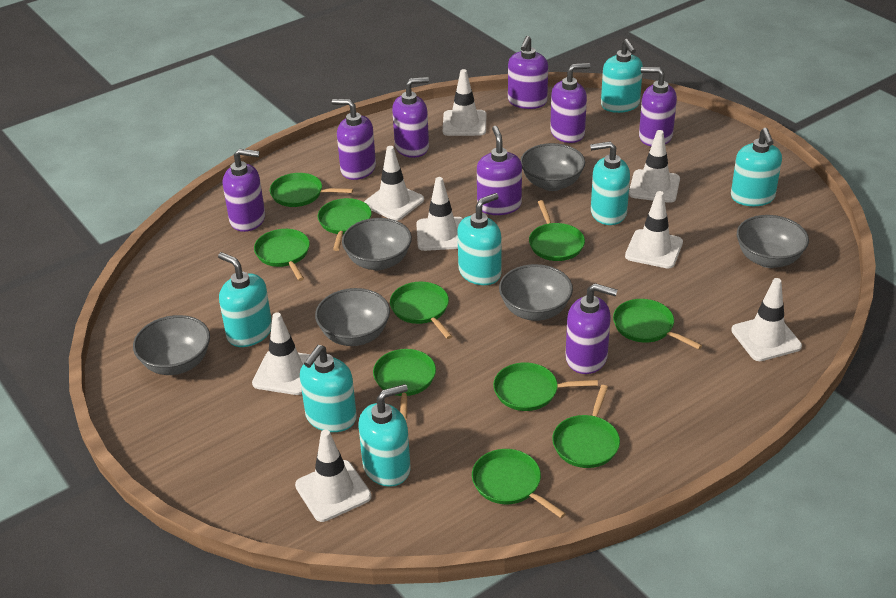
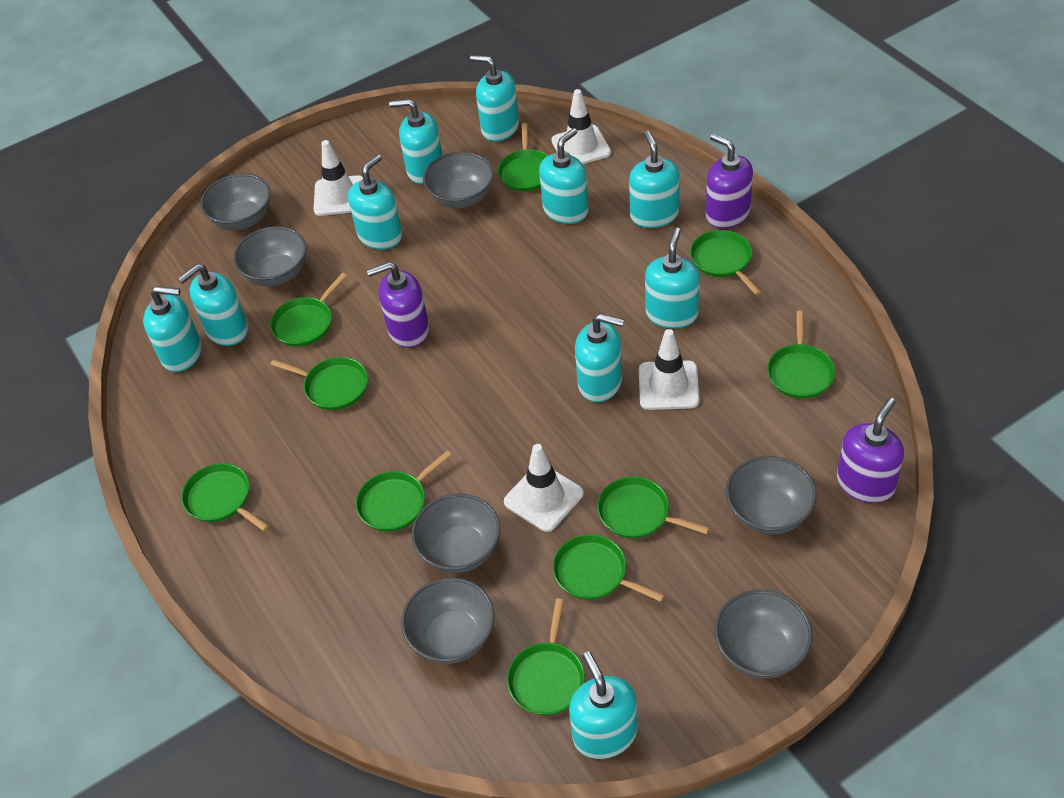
grey bowl: [133,315,210,375] [315,288,390,346] [342,218,412,270] [499,264,573,321] [520,143,585,191] [737,215,809,268] = 6 -> [200,174,271,230] [233,226,307,286] [401,578,494,664] [411,494,500,573] [423,152,494,209] [714,590,812,679] [726,456,816,535] = 7
purple soap dispenser: [223,149,265,232] [332,99,376,180] [392,77,429,158] [477,126,522,215] [508,36,548,109] [550,63,590,143] [565,283,618,374] [639,67,677,146] = 8 -> [367,262,429,348] [706,134,753,229] [837,397,904,503] = 3
turquoise soap dispenser: [218,252,272,347] [300,345,357,432] [359,384,411,487] [457,193,501,285] [590,141,630,225] [601,39,643,113] [731,128,782,206] = 7 -> [143,286,202,372] [178,264,248,346] [348,154,402,249] [389,99,443,184] [470,55,519,142] [539,128,589,224] [569,651,637,759] [575,314,624,402] [629,131,680,228] [645,228,700,329] = 10
white traffic cone: [252,312,310,395] [295,429,372,522] [364,146,424,221] [416,177,463,251] [443,69,486,136] [625,191,683,269] [629,130,680,203] [731,278,802,361] = 8 -> [314,140,363,216] [504,444,584,532] [551,89,611,164] [639,329,699,410] = 4

